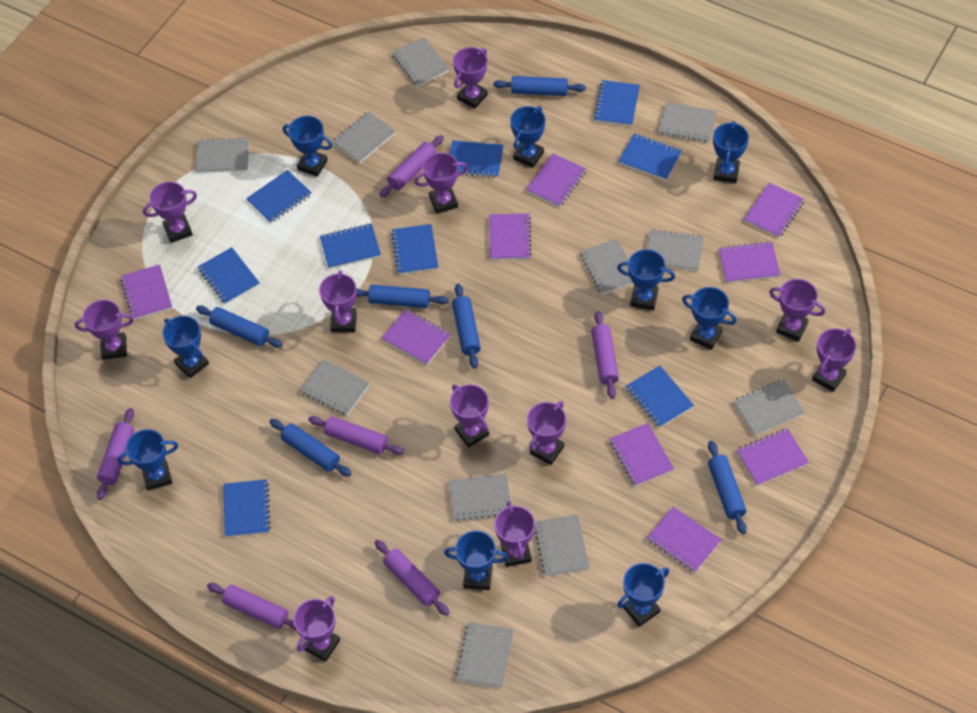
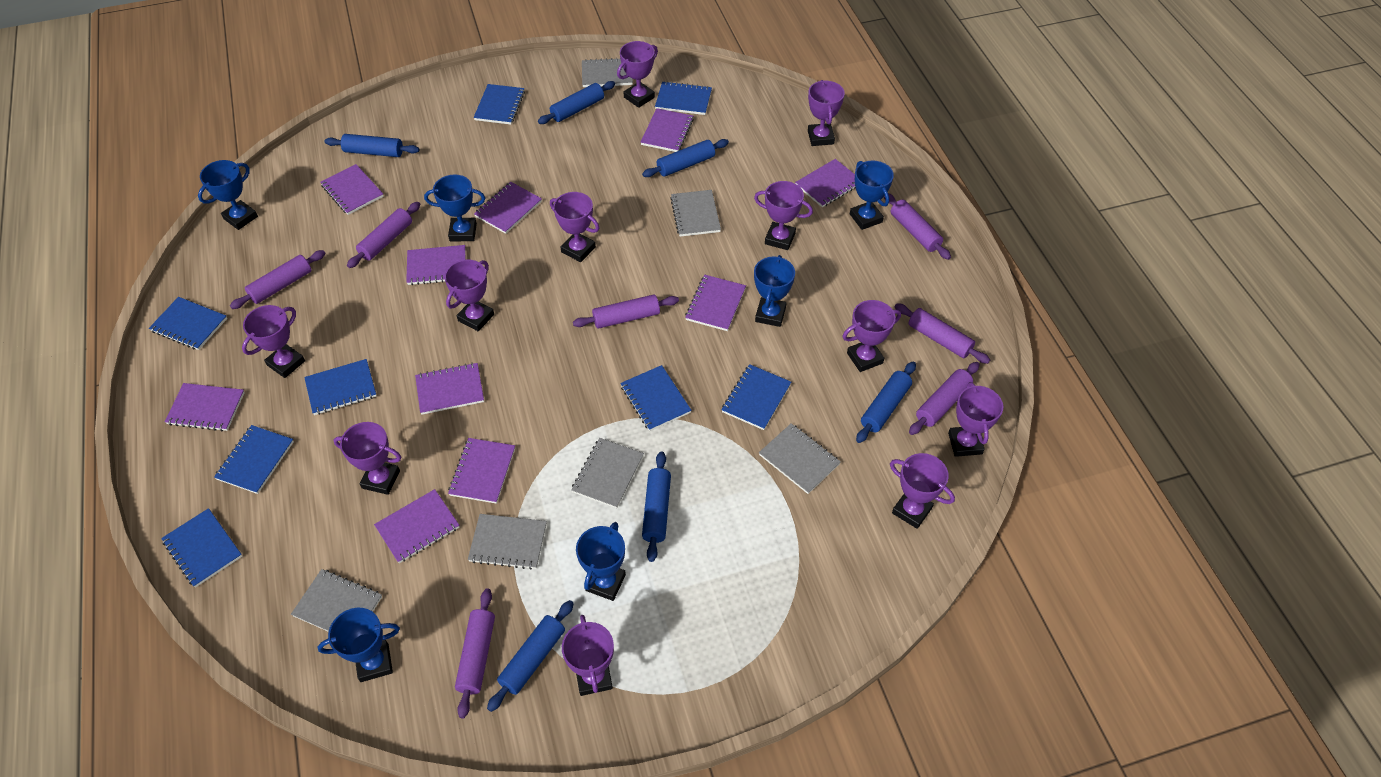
blue notebook: [198,247,260,304] [223,479,271,537] [246,170,312,223] [320,223,381,269] [391,224,438,275] [450,140,504,178] [593,80,640,126] [618,133,682,180] [626,365,694,428] = 9 -> [149,297,227,350] [161,508,242,587] [214,425,294,494] [304,359,377,415] [473,84,525,124] [620,365,691,431] [655,81,712,115] [721,364,791,430] = 8
blue trophy: [117,429,178,491] [162,316,209,378] [283,116,332,177] [444,530,508,590] [510,106,545,168] [617,249,675,310] [617,563,669,627] [682,287,737,350] [713,121,749,183] = 9 -> [198,160,258,230] [318,608,400,682] [424,174,485,241] [576,522,626,601] [754,255,795,327] [850,160,894,230] = 6
grey notebook: [195,138,249,173] [300,359,370,416] [332,111,396,164] [392,37,449,86] [448,474,510,521] [456,622,514,688] [535,515,590,576] [580,239,634,294] [647,229,703,271] [658,102,717,143] [734,379,805,436] = 11 -> [291,569,382,632] [468,514,547,570] [571,438,644,508] [582,58,633,87] [670,190,721,237] [759,423,841,494] = 6
purple notebook: [120,265,172,320] [382,309,451,365] [489,213,532,260] [526,153,586,207] [609,423,674,486] [647,507,722,573] [719,241,781,283] [736,428,809,486] [744,183,804,238] = 9 -> [164,383,245,431] [320,164,384,215] [374,489,459,563] [406,245,466,285] [415,363,484,415] [448,438,515,504] [474,182,542,234] [641,108,694,152] [685,275,746,331] [795,159,856,207] = 10
purple rolling pin: [97,408,134,500] [207,583,297,631] [308,416,404,455] [375,540,449,616] [379,135,444,197] [591,311,619,399] = 6 -> [230,250,325,309] [347,202,420,268] [455,588,495,718] [573,294,679,329] [884,193,951,260] [894,303,990,364] [909,362,979,435] = 7

